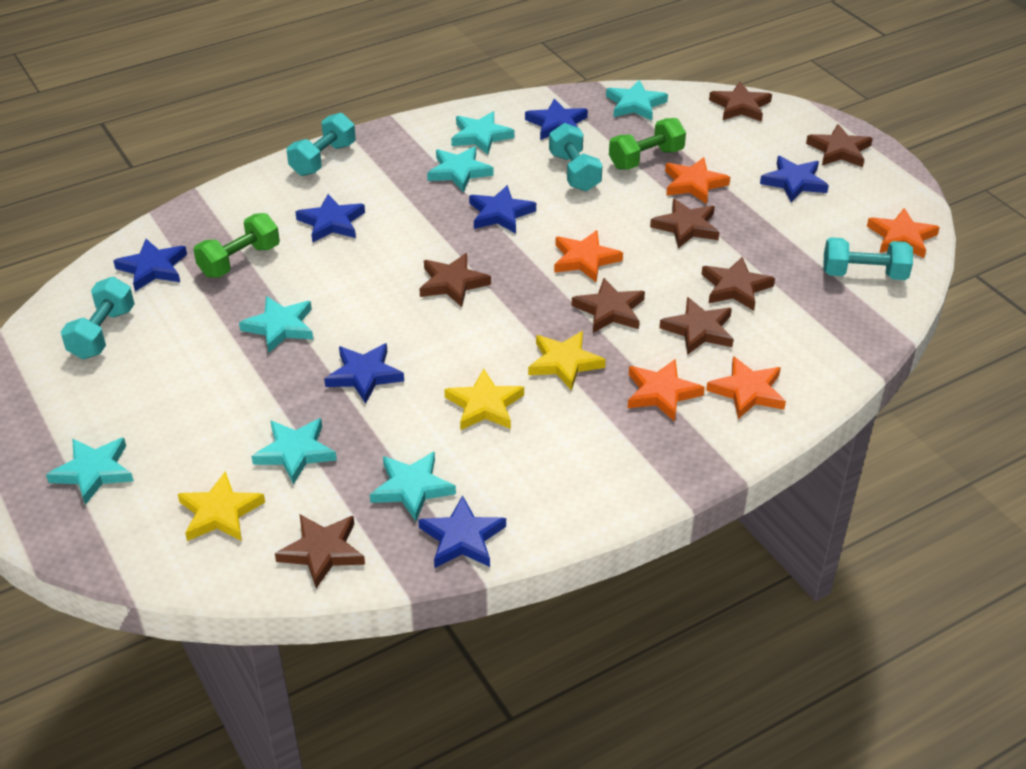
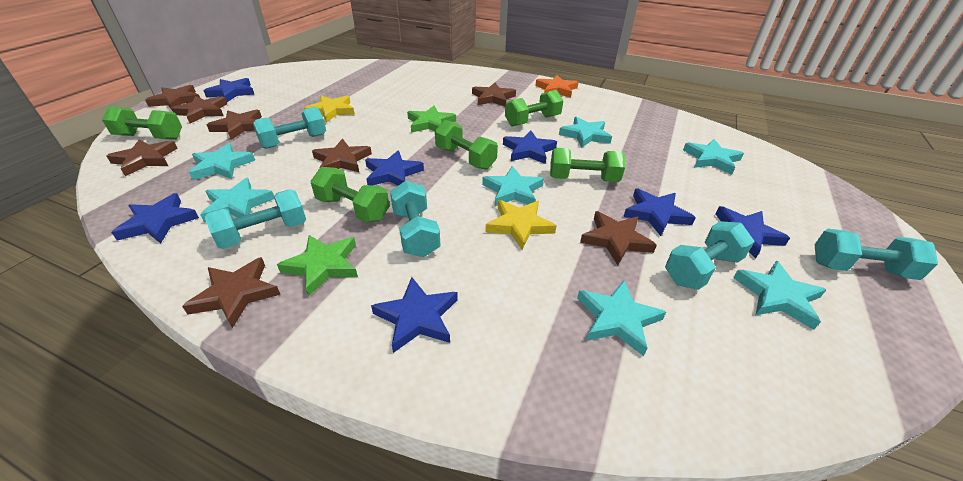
green dumbbell: [193,213,280,277] [609,118,686,169] = 2 -> [102,107,182,140] [310,167,390,222] [435,120,498,170] [505,90,563,127] [550,148,625,182] = 5
green star: none = 0 -> [277,235,358,296] [407,106,456,133] = 2
orange star: [554,230,623,282] [628,359,705,422] [665,157,730,204] [706,356,786,419] [867,208,940,258] = 5 -> [536,75,579,98] = 1
turquoise dumbbell: [61,277,134,359] [287,113,356,176] [549,123,603,191] [823,237,913,280] = 4 -> [205,189,306,249] [253,107,326,149] [390,181,441,257] [665,221,755,290] [815,229,938,280] = 5
yellow star: [178,471,265,541] [444,369,524,430] [528,331,606,391] = 3 -> [304,96,355,122] [485,200,556,249] = 2

